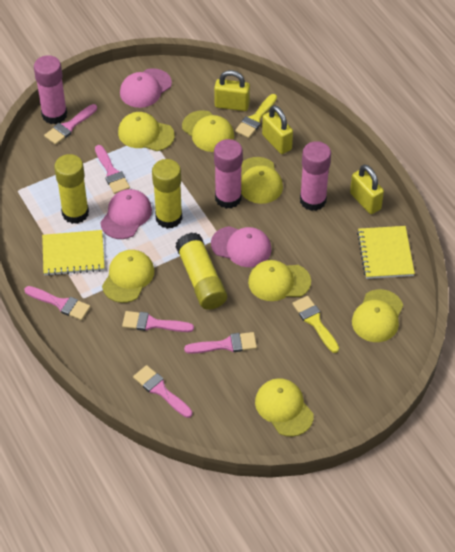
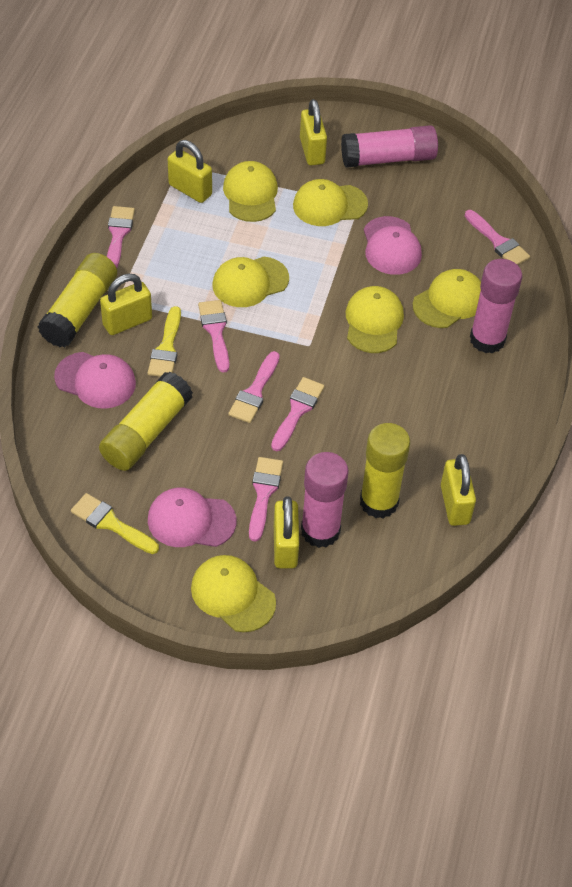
yellow cap: [102,250,154,303] [118,112,175,151] [182,110,234,152] [241,157,283,204] [248,260,311,301] [255,378,314,437] [352,289,403,342] = 7 -> [191,555,276,632] [213,256,289,307] [223,161,278,222] [293,179,368,226] [346,286,404,353] [413,269,481,328] = 6
yellow notebook: [42,230,105,276] [357,226,415,279] = 2 -> none = 0
yellow padlock: [214,70,250,111] [262,105,293,154] [350,164,384,214] = 3 -> [100,273,152,335] [168,140,212,203] [274,496,299,568] [300,99,327,165] [441,454,476,526] = 5

